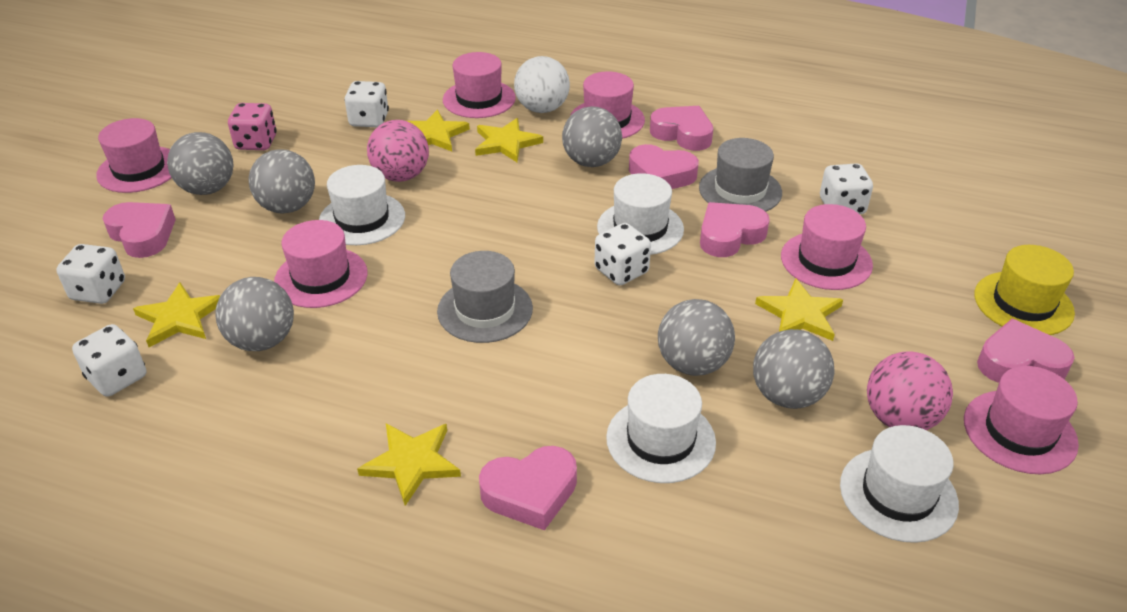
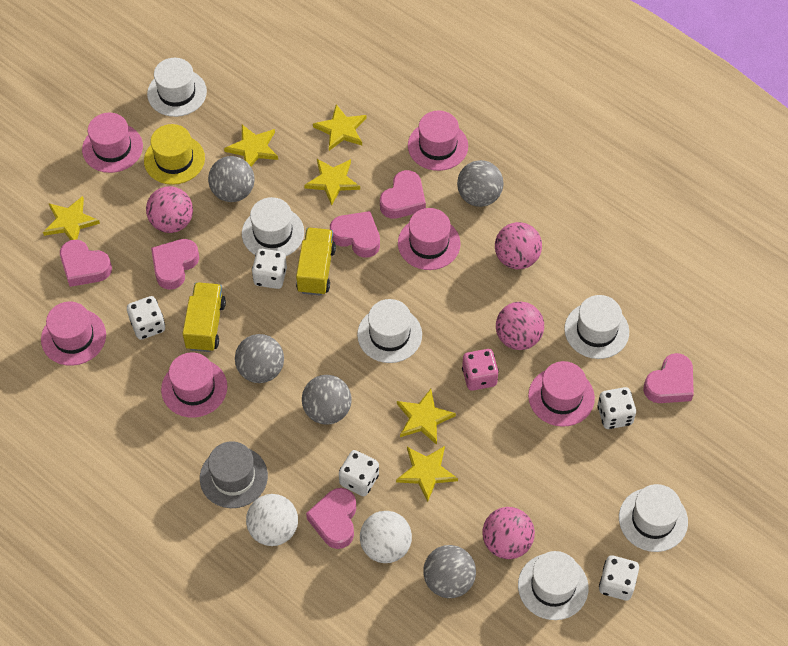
grey ball: [167,132,234,195] [215,277,294,351] [249,149,315,214] [562,106,622,167] [658,299,735,376] [753,329,835,409] = 6 -> [208,156,255,202] [235,334,284,383] [302,375,352,425] [423,545,476,598] [457,160,503,207] = 5
grey hat: [437,251,533,343] [699,138,782,212] = 2 -> [200,441,268,508] = 1
pink ball: [367,120,429,182] [867,351,953,430] = 2 -> [146,186,193,233] [482,507,535,559] [495,222,542,269] [496,302,544,350] = 4
white ball: [514,56,570,113] = 1 -> [246,494,298,546] [360,511,412,563] = 2
white hat: [319,165,405,245] [597,173,684,255] [606,374,716,483] [840,425,959,543] = 4 -> [147,58,207,117] [242,197,304,256] [357,299,422,363] [518,551,589,620] [564,295,629,359] [619,484,688,552] = 6
yellow star: [133,282,221,347] [357,424,461,506] [408,110,470,151] [475,118,543,162] [755,279,843,341] = 5 -> [43,196,100,240] [224,125,278,167] [304,159,360,206] [313,104,366,151] [396,446,458,502] [397,389,456,445] = 6
yellow truck: none = 0 -> [182,282,226,352] [296,228,336,296] = 2

